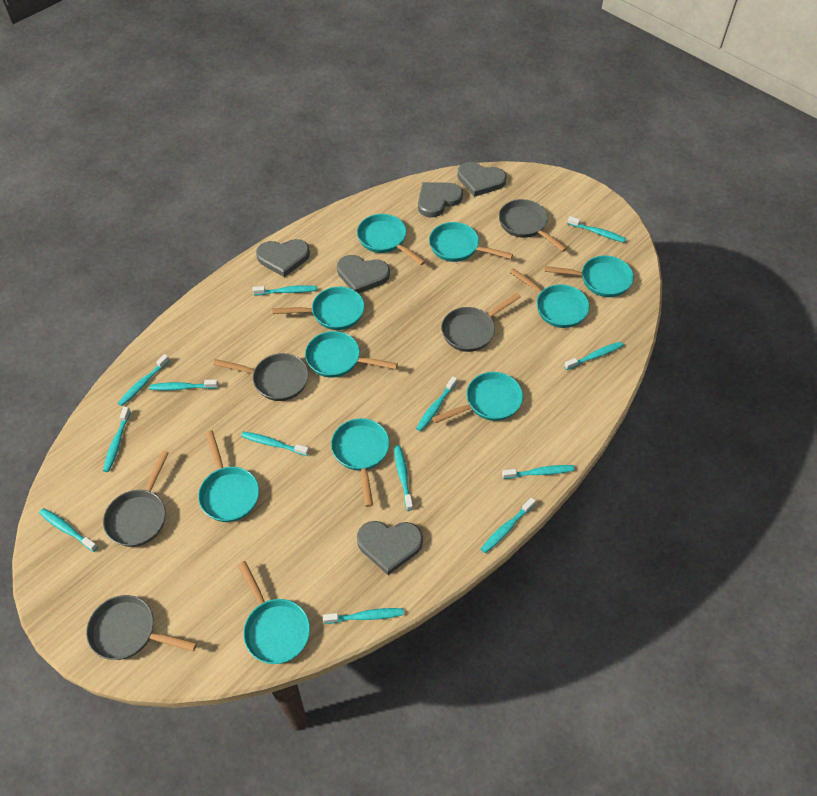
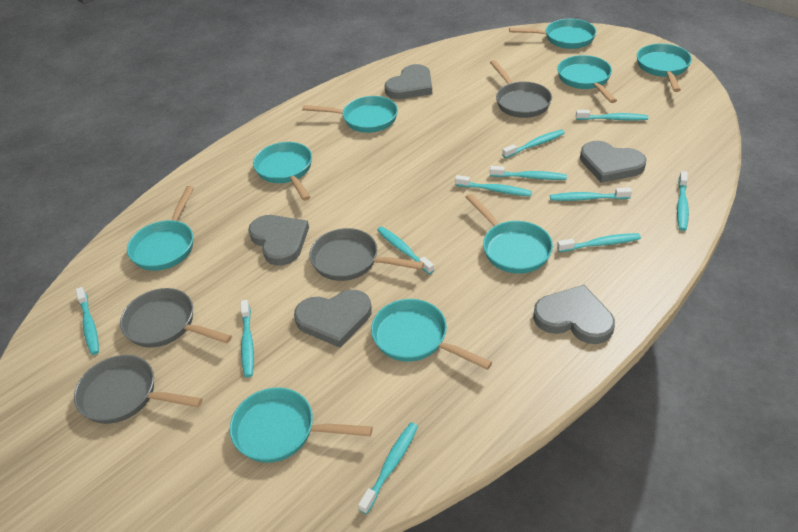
grey pan: [86,595,197,660] [103,450,169,547] [213,353,308,401] [441,293,521,352] [499,199,567,252] = 5 -> [74,355,203,424] [120,288,232,348] [310,228,424,281] [490,60,552,118] = 4
turquoise pan: [198,430,259,522] [238,561,310,664] [272,287,365,330] [305,331,398,378] [331,418,389,507] [357,214,425,265] [429,222,513,262] [432,372,523,423] [510,268,589,328] [544,255,634,297] = 10 -> [127,186,194,271] [230,387,373,463] [253,142,312,201] [302,96,398,133] [371,299,492,370] [465,193,553,274] [509,19,596,49] [557,55,617,103] [637,44,692,92] = 9
turquoise toothbrush: [39,508,98,552] [103,407,131,472] [118,354,170,406] [149,380,218,391] [241,431,309,456] [253,285,317,295] [323,608,404,624] [394,445,413,511] [416,376,457,431] [481,497,536,553] [502,465,575,479] [564,342,623,370] [568,216,626,243] = 13 -> [76,287,99,355] [241,300,254,377] [358,422,418,514] [377,227,434,274] [455,175,532,196] [490,166,567,180] [502,130,565,158] [550,188,632,201] [557,233,641,252] [576,110,648,121] [677,171,689,231] = 11

